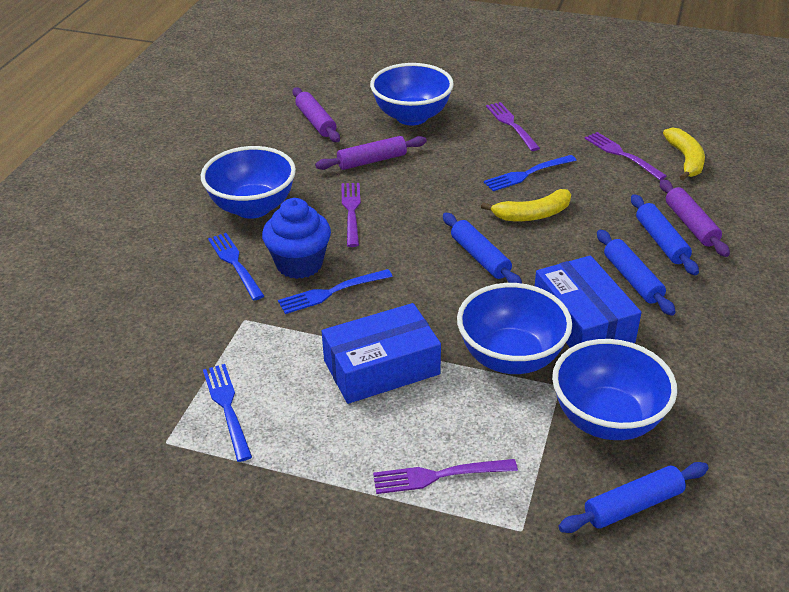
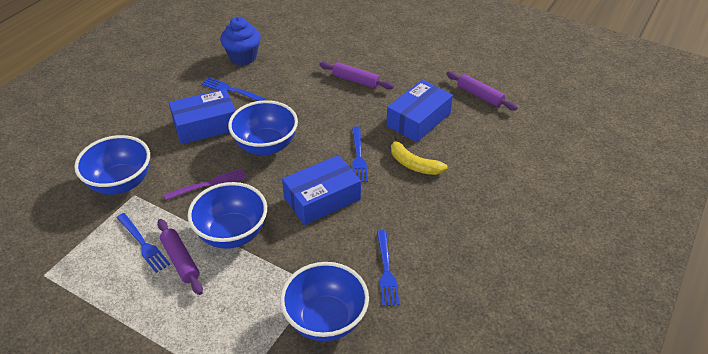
blue box: [322,303,441,404] [535,255,642,348] = 2 -> [169,89,236,145] [282,155,361,225] [386,80,453,142] = 3
blue rolling pin: [443,213,522,283] [558,462,709,533] [597,230,676,316] [631,194,699,275] = 4 -> none = 0
purple fork: [341,183,361,247] [373,459,518,494] [486,102,540,151] [584,132,667,180] = 4 -> [164,168,247,200] = 1
yellow banana: [481,189,571,221] [663,128,705,181] = 2 -> [391,136,448,175] = 1

